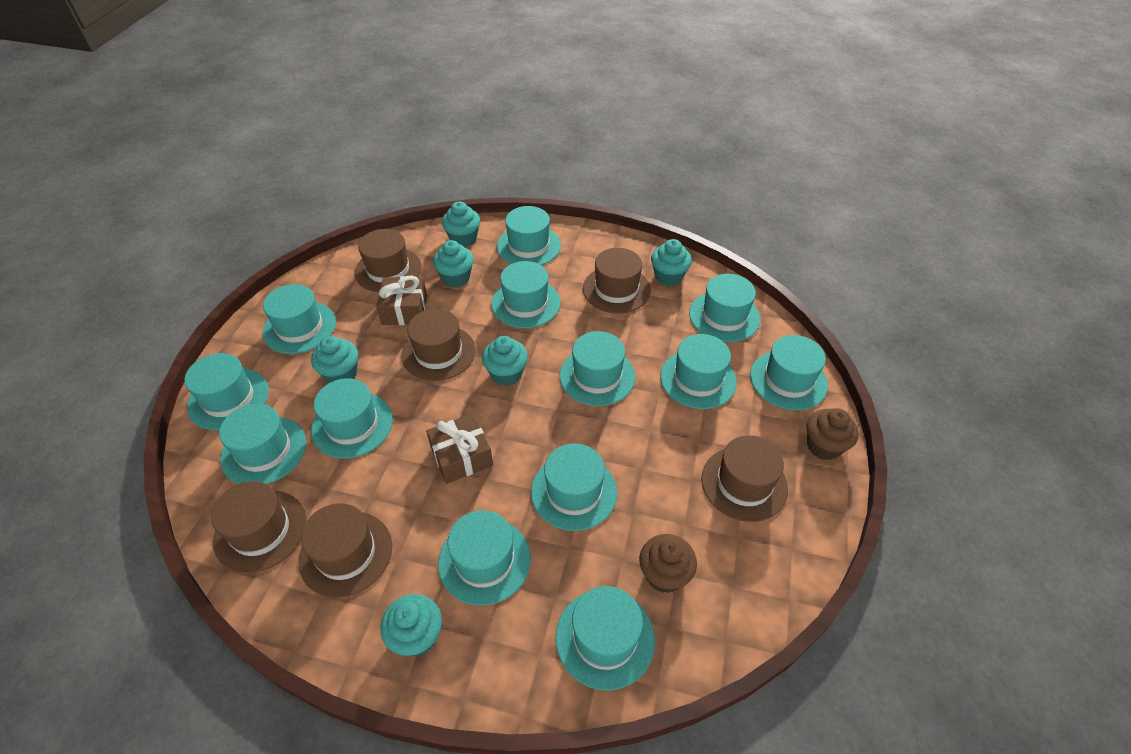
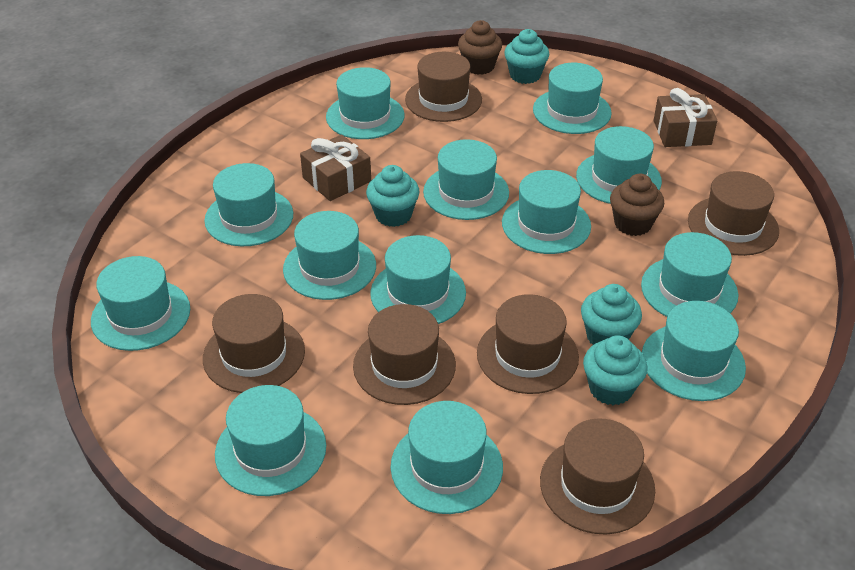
turquoise cupcake: [311,336,358,383] [380,594,442,657] [433,240,474,287] [442,202,480,247] [482,336,528,386] [651,239,692,286] = 6 -> [366,165,420,227] [504,29,549,84] [581,284,642,345] [583,335,648,405] = 4

